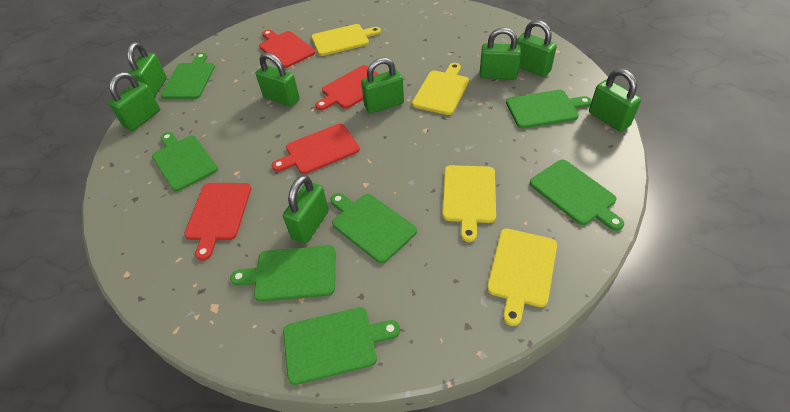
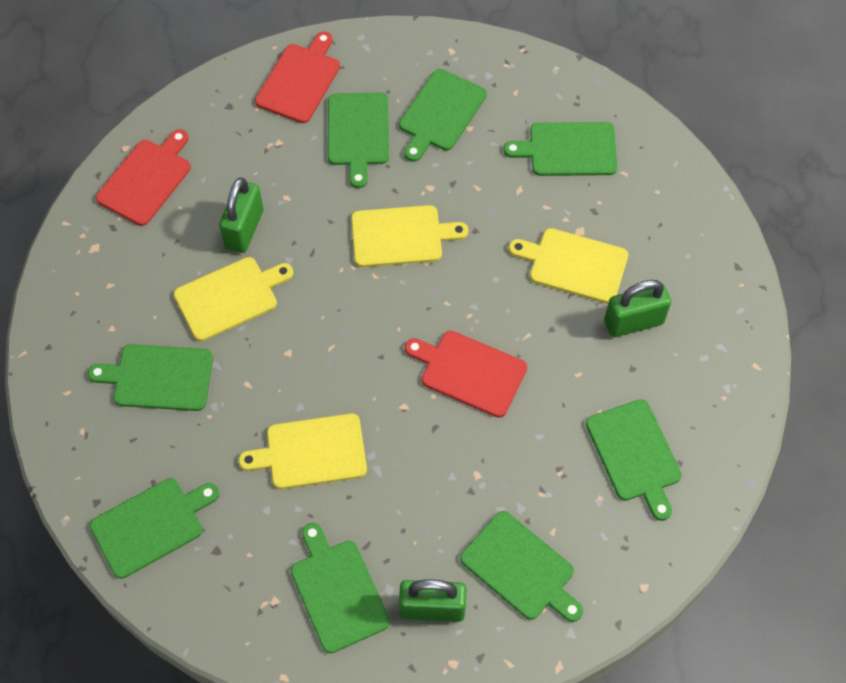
green cutting board: [152,132,218,191] [161,53,215,99] [230,245,335,302] [283,307,400,385] [330,193,417,263] [506,90,592,129] [530,160,624,231] = 7 -> [88,344,213,411] [90,478,219,579] [291,523,390,653] [328,93,389,188] [399,69,487,162] [460,511,583,622] [503,122,618,176] [586,399,682,521] = 8
green padlock: [109,72,160,131] [127,42,167,97] [256,53,300,107] [283,175,329,244] [361,57,404,113] [479,27,521,80] [517,20,557,77] [589,69,641,132] = 8 -> [219,178,263,253] [399,579,466,622] [604,280,671,337] = 3
red cutting board: [184,183,251,261] [259,30,315,68] [272,124,360,174] [315,65,378,110] = 4 -> [96,129,191,226] [255,31,340,123] [405,331,527,418] = 3

